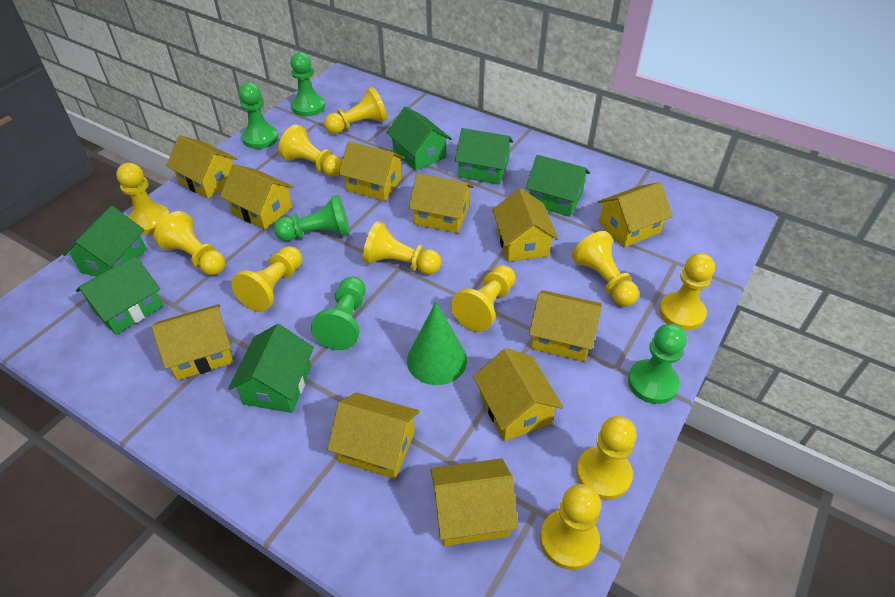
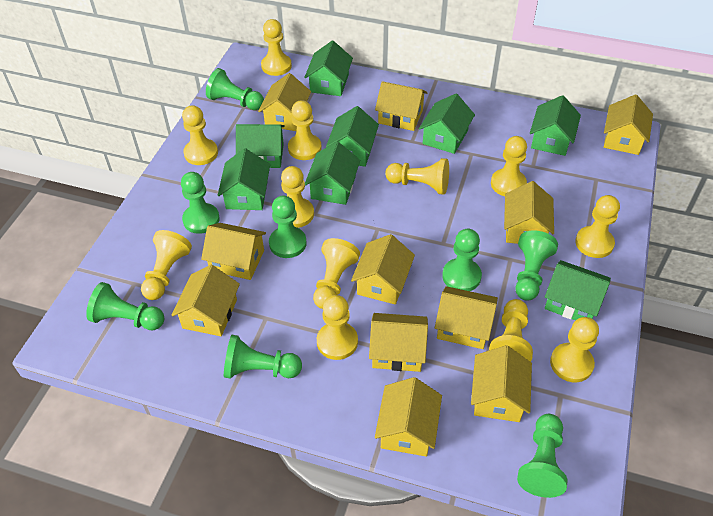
green cone: [407,302,467,385] = 1 -> none = 0
green house: [63,206,147,277] [76,255,163,335] [228,324,314,413] [386,106,452,171] [455,128,513,184] [526,155,590,217] = 6 -> [218,148,270,210] [236,124,285,168] [304,41,353,96] [305,142,360,205] [326,106,379,167] [419,94,475,154] [530,95,581,156] [545,260,611,321] = 8
green pawn: [238,82,278,149] [274,194,350,241] [290,52,325,116] [311,277,366,350] [628,324,687,404] = 5 -> [86,282,165,330] [181,172,220,234] [206,68,264,110] [224,335,302,378] [269,195,306,258] [442,229,482,291] [515,230,558,300] [517,414,567,498] = 8
yellow pawn: [116,163,170,235] [154,211,225,275] [231,246,302,312] [278,124,342,177] [324,87,387,134] [362,221,441,275] [451,265,516,332] [540,484,601,570] [572,231,639,307] [576,416,637,500] [659,253,715,330] = 11 -> [141,230,192,300] [182,105,218,165] [261,19,292,76] [281,166,314,228] [288,100,322,160] [313,238,360,309] [317,295,358,360] [385,158,449,195] [489,299,533,362] [491,136,527,196] [550,317,599,382] [575,195,620,258] = 12

